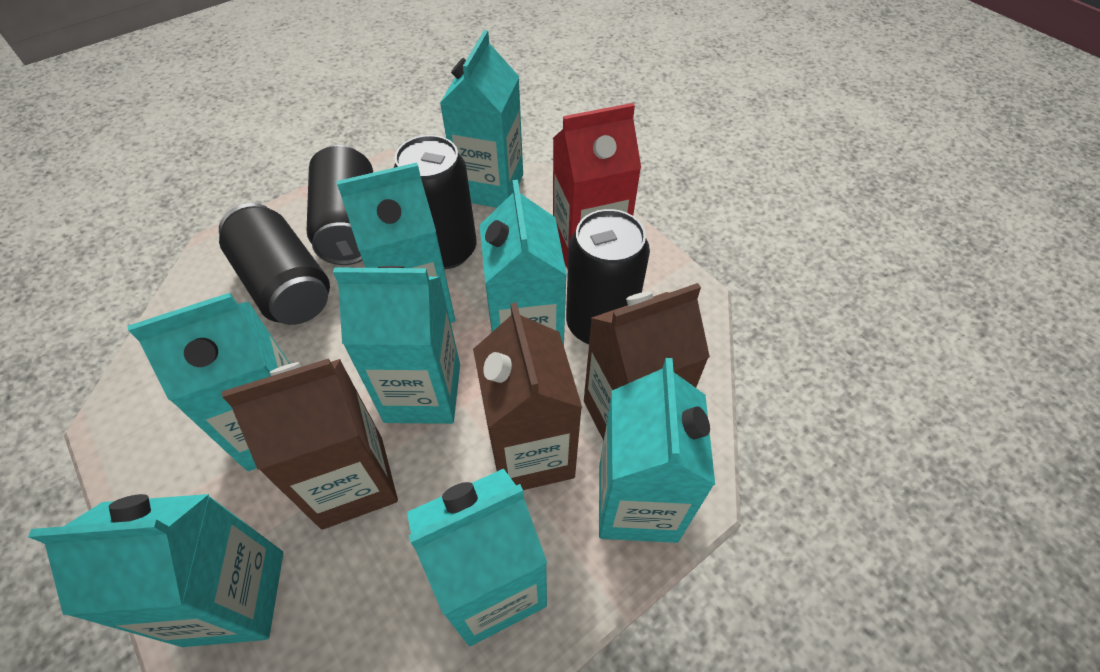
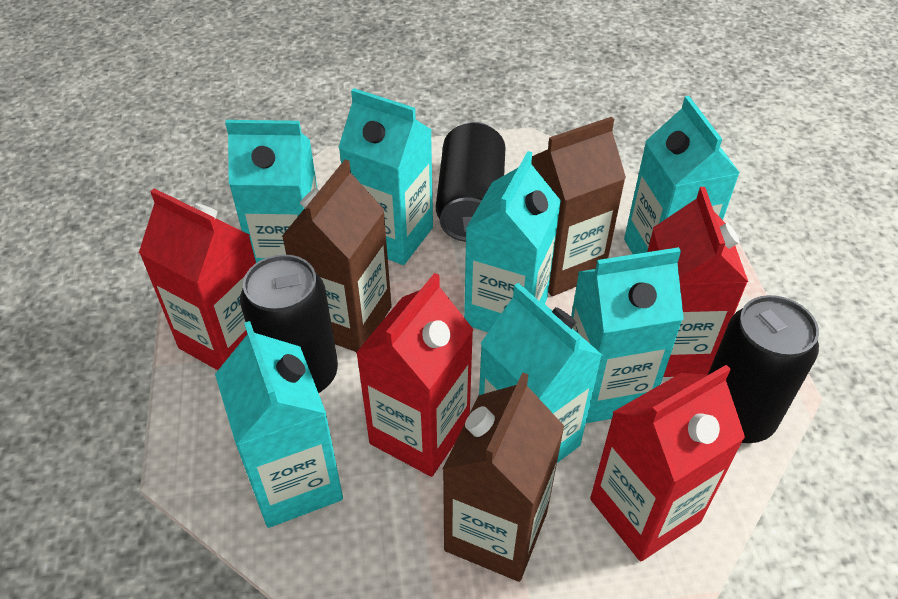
black can: [219,203,330,325] [307,145,373,265] [394,135,476,269] [566,209,650,344] = 4 -> [240,254,338,393] [436,122,505,242] [708,295,819,443] = 3
red carton: [553,103,641,269] = 1 -> [139,188,256,370] [356,273,474,477] [590,365,745,561] [647,187,748,377] = 4
turquoise carton: [28,494,283,647] [128,293,290,471] [333,266,460,424] [336,163,455,323] [407,469,547,646] [440,30,523,208] [480,180,567,346] [599,358,715,543] = 8 -> [215,321,343,528] [225,120,318,263] [338,88,433,265] [464,151,561,332] [479,283,602,463] [571,247,684,423] [624,96,740,254] = 7

